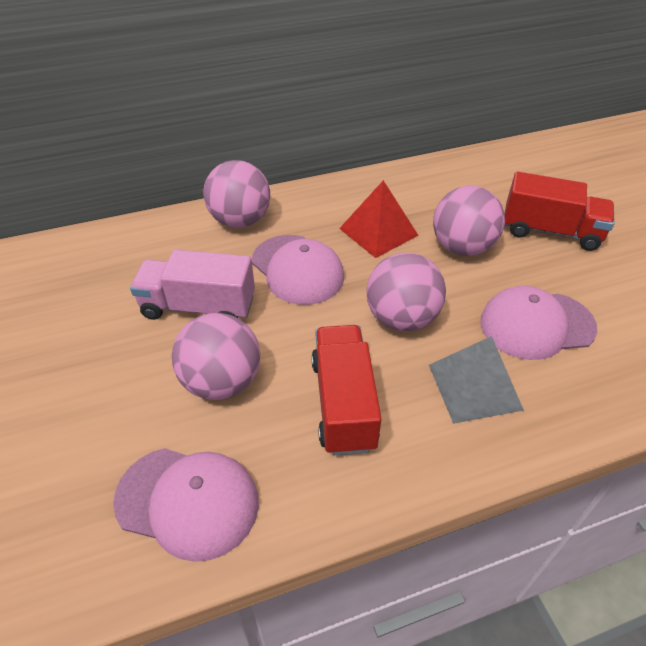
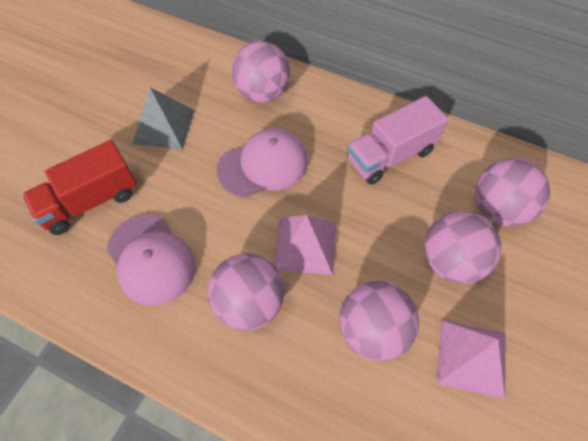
pink ball: [172,313,260,400] [203,160,270,228] [366,253,446,332] [433,186,505,256] = 4 -> [208,253,285,331] [231,41,290,103] [339,281,419,361] [424,211,501,284] [475,158,550,227] = 5
pink cap: [113,448,259,562] [252,235,344,305] [480,286,597,360] = 3 -> [107,214,196,306] [217,128,308,198] = 2
pink pyramid: none = 0 -> [274,215,336,275] [436,320,506,399] = 2
red pyramid: [339,180,418,258] = 1 -> none = 0
red truck: [311,325,382,455] [505,172,615,251] = 2 -> [22,140,137,235] = 1

